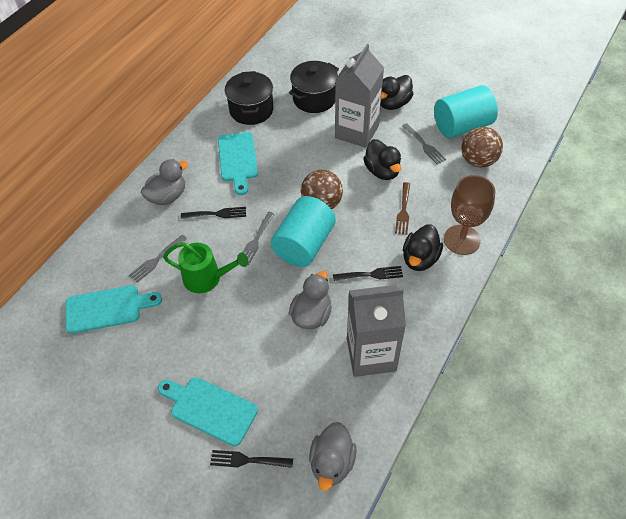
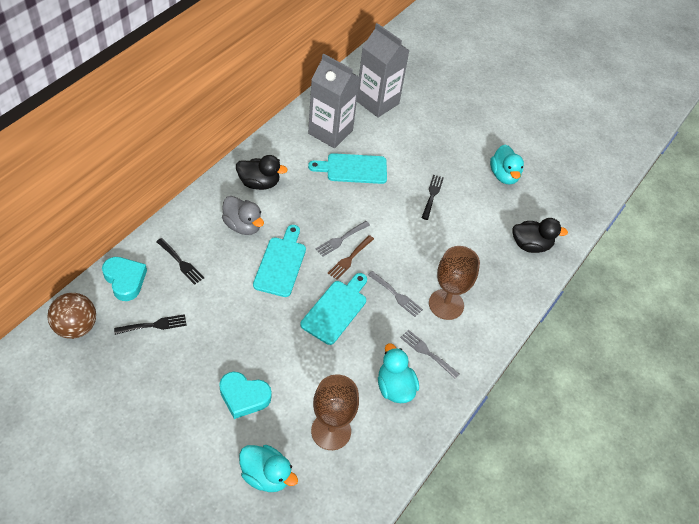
black duck: [363,139,401,180] [381,75,413,110] [403,224,443,271] = 3 -> [236,155,288,190] [512,218,568,253] = 2
black pot: [225,71,273,125] [289,61,339,113] = 2 -> none = 0
brown ball: [301,170,343,209] [461,127,503,168] = 2 -> [48,293,96,339] = 1
brown goblet: [444,175,495,255] = 1 -> [311,374,359,450] [429,246,480,320] = 2
green watering can: [163,242,248,293] = 1 -> none = 0
grey duck: [141,159,188,205] [289,271,332,329] [309,422,357,491] = 3 -> [222,196,264,235] = 1
turquoise cylinder: [271,196,336,267] [434,85,498,138] = 2 -> none = 0
turquoise duck: none = 0 -> [239,445,298,492] [378,343,419,403] [490,145,524,184] = 3
turquoise heart: none = 0 -> [102,257,147,301] [219,372,272,419] = 2

